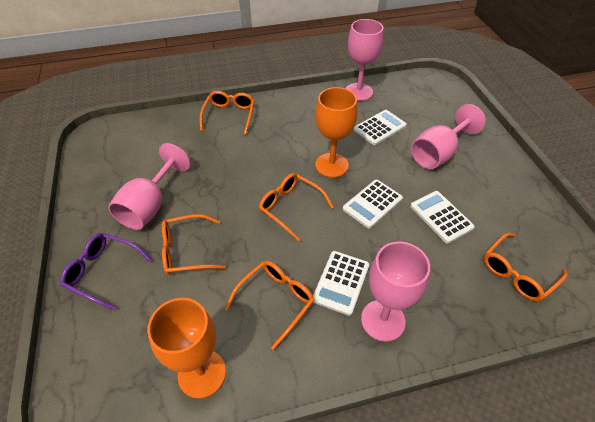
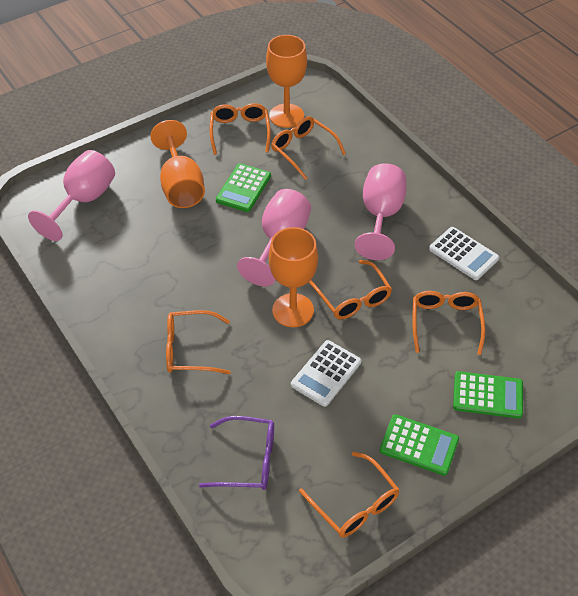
green calculator: none = 0 -> [216,163,271,212] [380,414,459,476] [453,371,523,419] = 3
orange glasses: [162,214,226,275] [199,91,255,135] [225,261,314,350] [259,173,334,241] [484,233,568,301] = 5 -> [166,310,231,374] [210,103,271,155] [271,116,346,180] [299,451,400,538] [308,260,392,320] [412,291,485,355] = 6
orange goblet: [147,298,226,399] [315,87,357,178] = 2 -> [150,120,205,208] [266,35,307,128] [269,227,318,327] = 3
pink goblet: [108,143,191,230] [345,19,383,101] [361,241,430,342] [411,104,486,169] = 4 -> [28,150,115,241] [237,189,311,286] [355,163,406,260] = 3
white calculator: [313,251,369,316] [343,180,403,229] [354,110,407,145] [410,191,475,243] = 4 -> [291,340,361,407] [429,227,499,280] = 2

